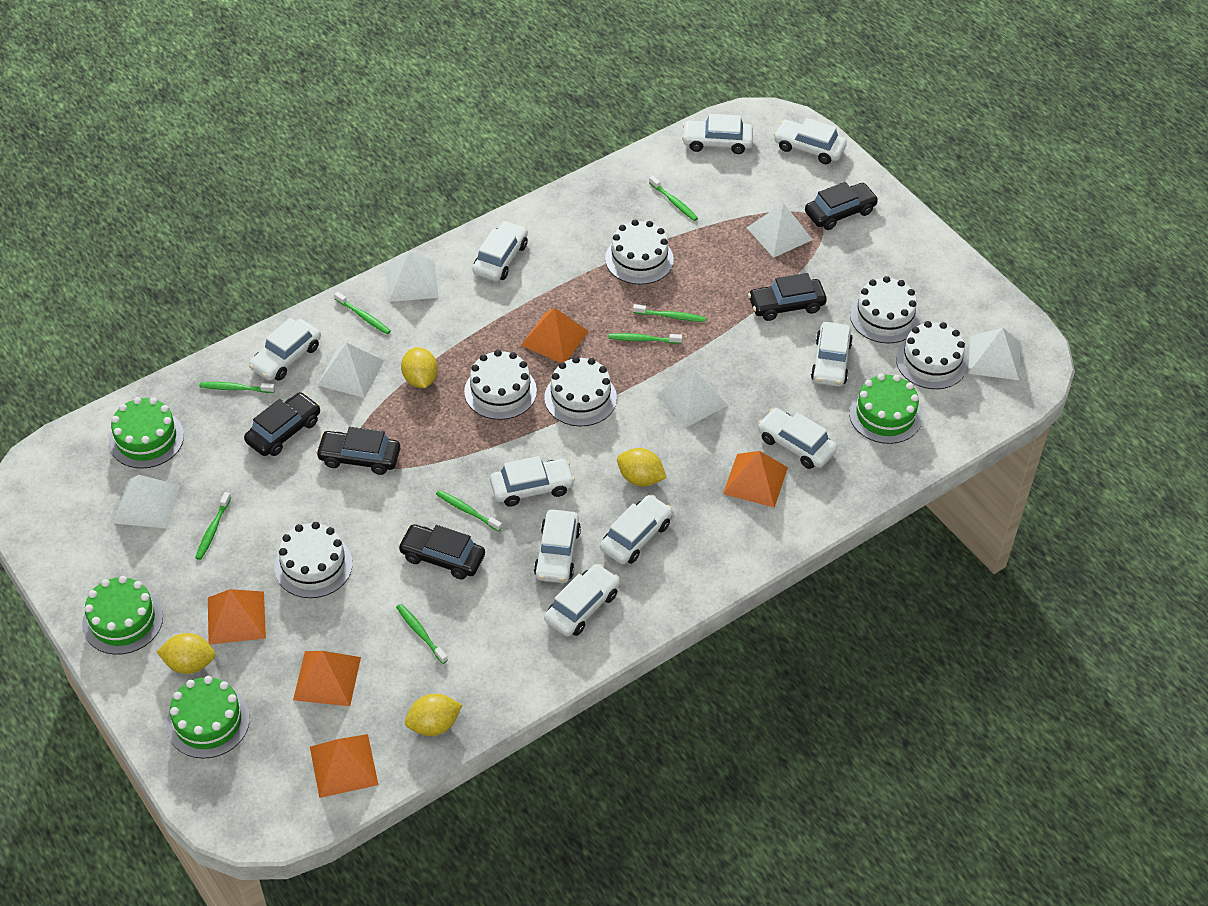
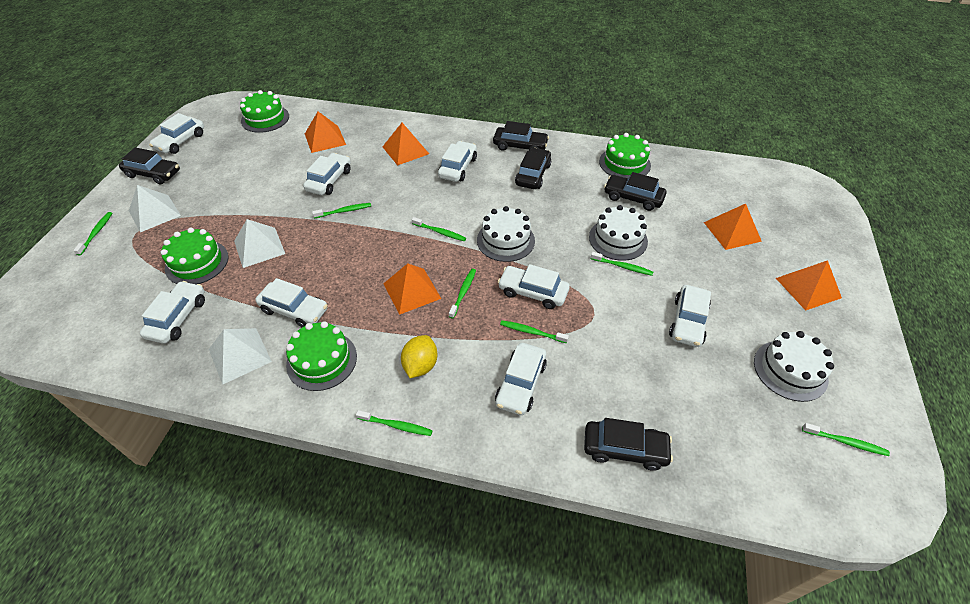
white cake: [274,522,353,598] [464,350,537,420] [544,356,617,426] [605,220,674,285] [850,276,920,343] [896,321,968,389] = 6 -> [477,206,535,262] [589,205,648,261] [754,331,834,402] = 3
white car: [249,318,321,381] [472,221,528,281] [490,456,575,507] [534,509,581,583] [544,564,620,637] [600,495,672,564] [682,114,753,154] [757,408,837,469] [774,118,847,164] [811,322,853,387] = 10 -> [140,281,205,344] [149,113,204,154] [255,278,328,327] [303,153,351,195] [438,141,477,182] [495,343,547,415] [498,264,570,309] [669,285,711,347] = 8
white pyramid: [114,475,180,528] [317,343,384,398] [386,251,439,302] [657,370,728,427] [747,203,813,258] [968,328,1021,380] = 6 -> [129,185,181,232] [209,328,272,385] [234,219,285,268] = 3
yellow lemon: [157,633,215,674] [401,347,438,388] [405,694,462,736] [617,448,667,487] = 4 -> [401,335,437,378] = 1

